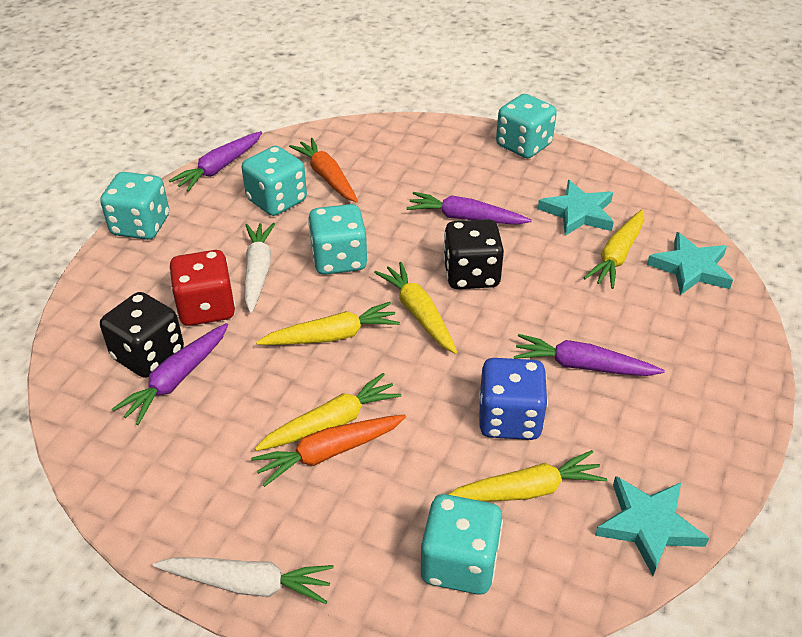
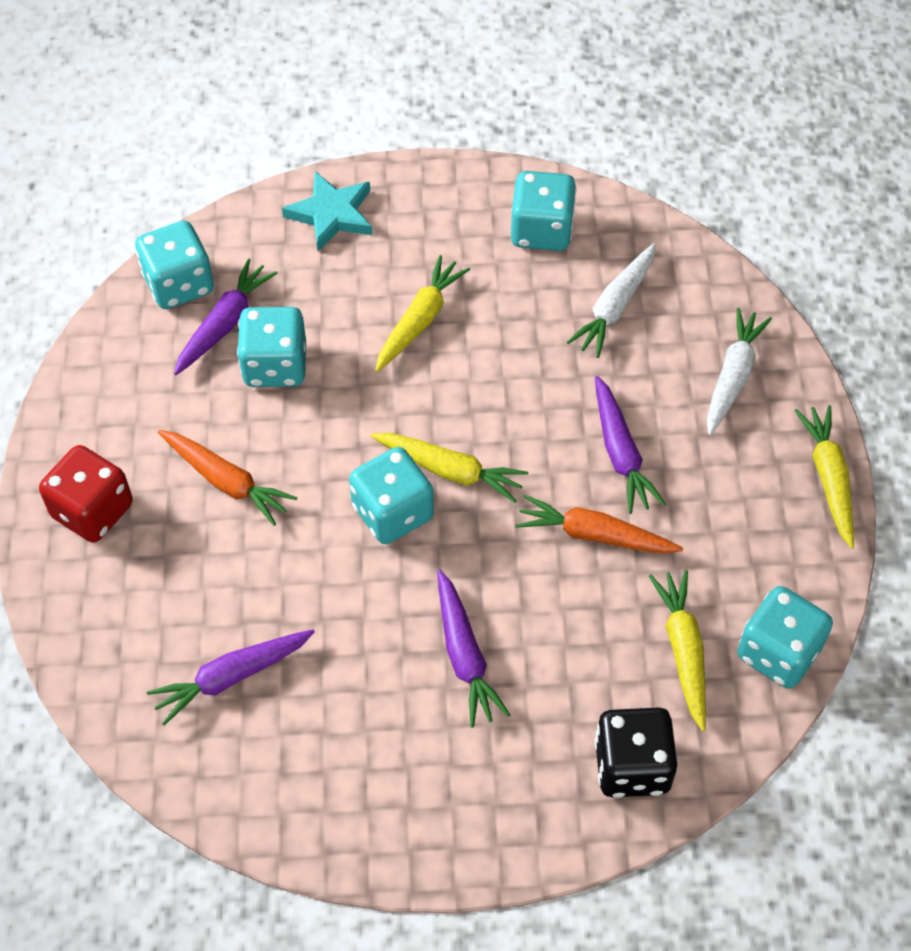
black dice: [100,292,184,378] [443,219,504,289] = 2 -> [594,707,677,798] = 1
blue dice: [479,358,548,440] = 1 -> none = 0
turquoise star: [538,180,614,236] [595,476,709,576] [647,232,733,295] = 3 -> [282,171,372,251] = 1
yellow carrot: [255,373,402,451] [256,302,400,345] [374,262,457,354] [448,450,607,502] [584,209,645,289] = 5 -> [371,433,529,503] [375,255,470,372] [649,570,706,731] [794,405,854,548] = 4

